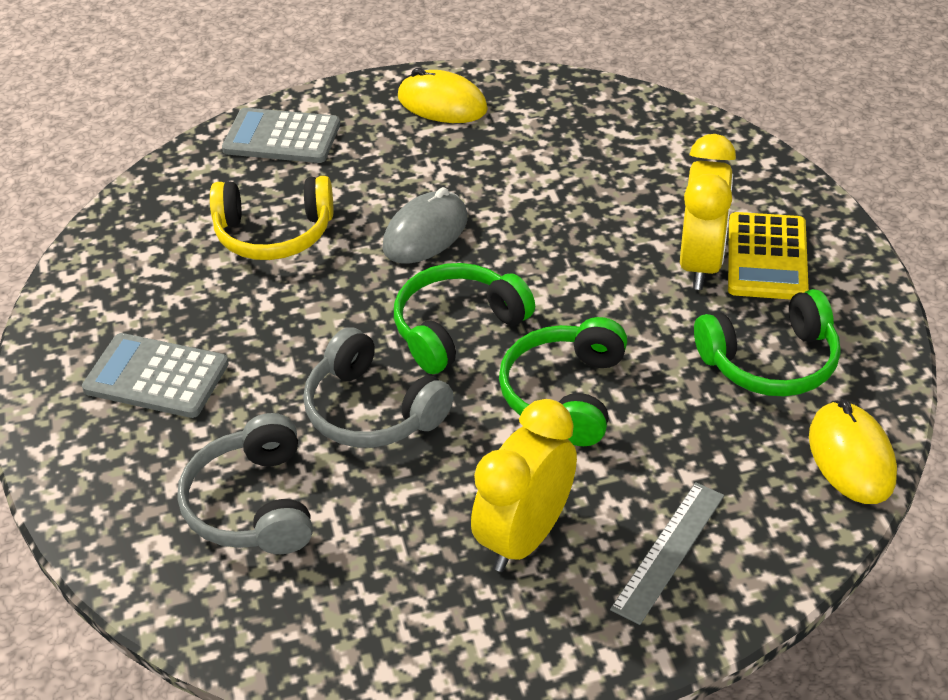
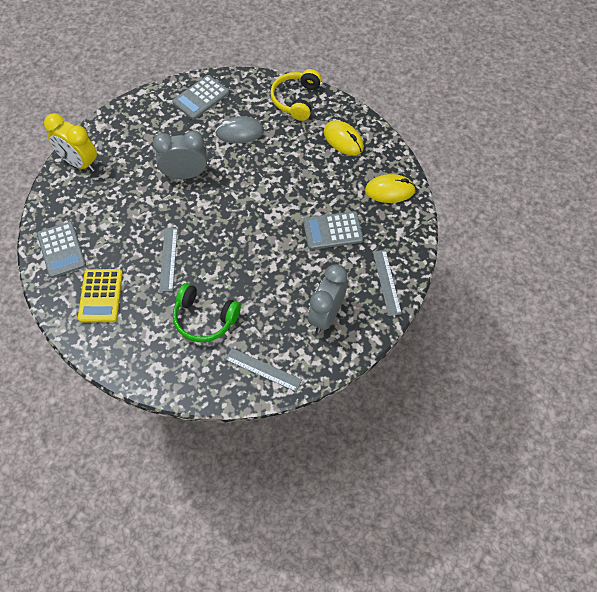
green headphones: [394,263,535,374] [499,317,627,446] [694,289,841,397] = 3 -> [173,283,241,342] = 1
grey calculator: [82,333,229,418] [222,108,340,163] = 2 -> [37,222,86,278] [172,75,229,120] [303,211,363,250] = 3
grey clock: none = 0 -> [153,131,207,179] [308,264,347,333] = 2
grey headphones: [177,413,313,554] [303,327,454,448] = 2 -> none = 0
grey ruler: [610,482,724,625] = 1 -> [159,228,178,291] [225,348,302,392] [373,250,402,316] = 3
yellow clock: [471,399,577,572] [680,134,736,290] = 2 -> [44,113,97,171] = 1

